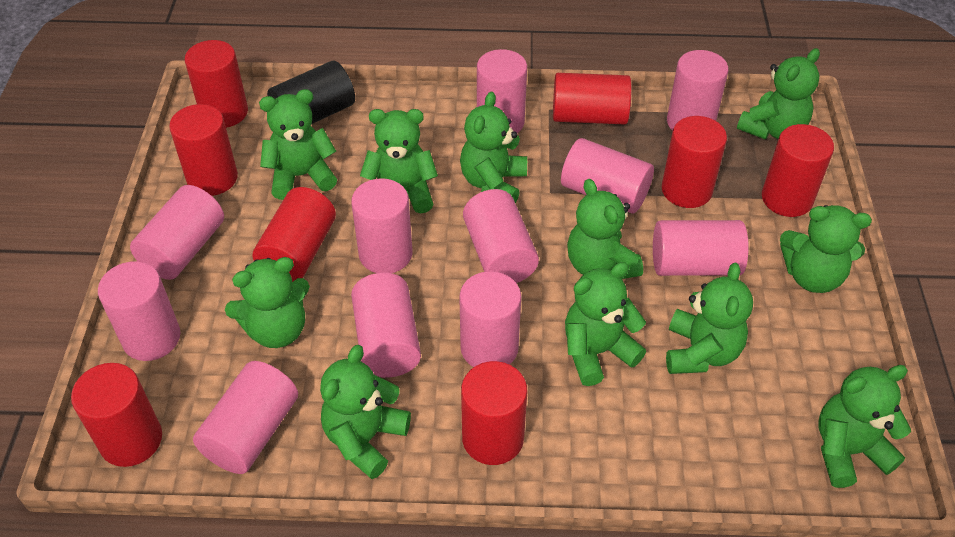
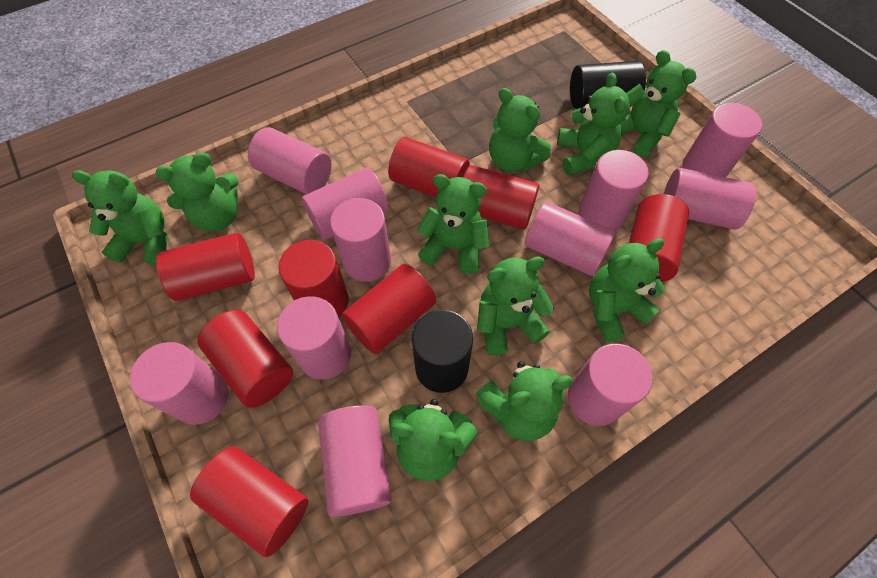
black cylinder: [267,61,355,124] = 1 -> [412,310,473,393] [570,61,646,109] = 2
green teddy bear: [225,257,310,348] [259,89,337,200] [320,345,411,479] [360,109,438,214] [460,92,527,203] [565,262,646,386] [567,179,643,279] [666,263,753,374] [737,48,820,140] [780,205,872,293] [819,365,911,488] = 11 -> [72,170,167,265] [155,152,239,232] [389,399,477,481] [417,174,489,274] [476,361,573,441] [477,256,554,355] [489,88,551,172] [557,73,630,175] [589,238,665,342] [620,50,696,157] = 10

